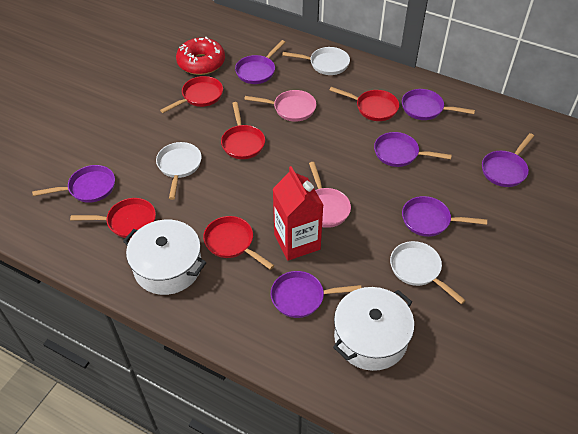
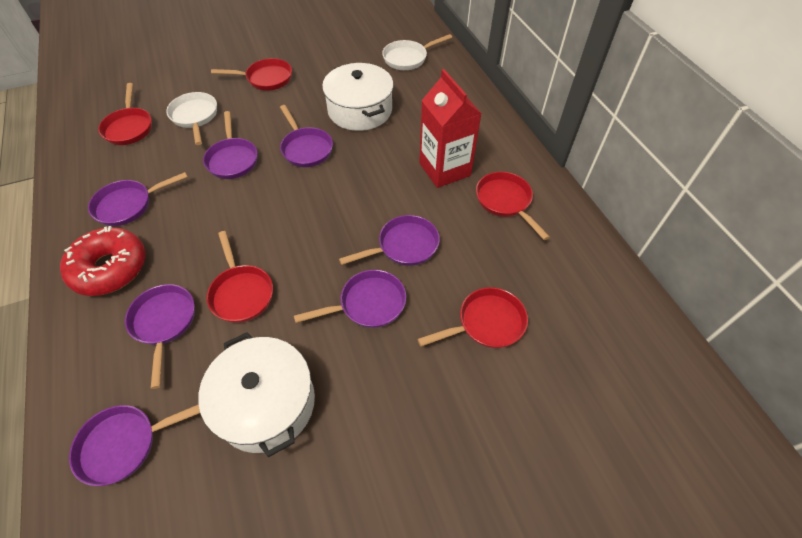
pink pan: [244,90,316,122] [309,162,351,228] = 2 -> none = 0
white pan: [156,142,202,200] [282,47,350,75] [390,241,466,304] = 3 -> [166,92,217,145] [382,34,452,70] = 2

